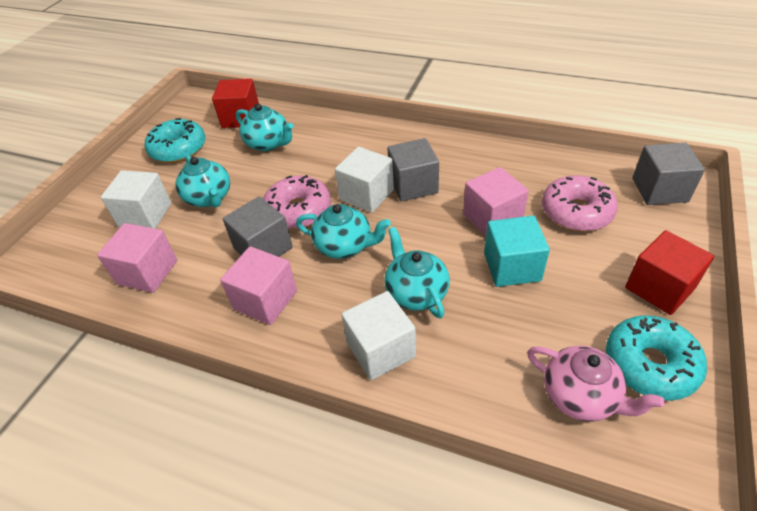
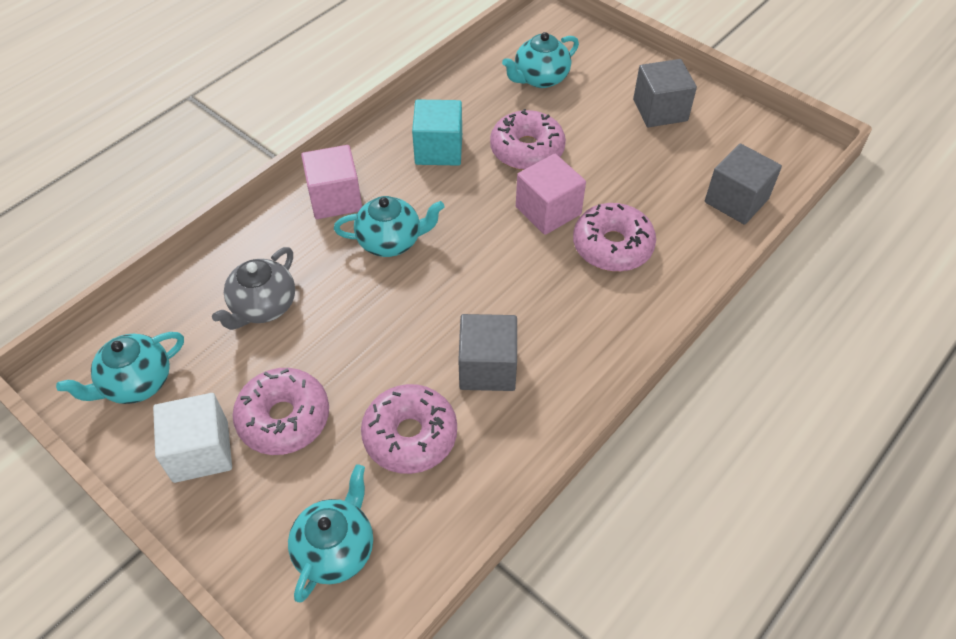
grey teapot: none = 0 -> [212,247,295,330] = 1
pink cube: [97,223,177,293] [220,246,297,325] [463,167,529,236] = 3 -> [301,145,362,219] [516,154,586,235] = 2
pink donut: [264,175,331,229] [542,175,618,231] = 2 -> [233,368,329,455] [361,384,457,474] [490,109,566,170] [573,203,656,272] = 4
pink teapot: [527,346,664,422] = 1 -> none = 0
red cube: [212,79,259,128] [625,230,714,315] = 2 -> none = 0
turquoise donut: [145,118,206,163] [606,315,707,401] = 2 -> none = 0
white cube: [101,170,171,229] [335,147,394,213] [341,291,416,380] = 3 -> [153,393,232,483] = 1

